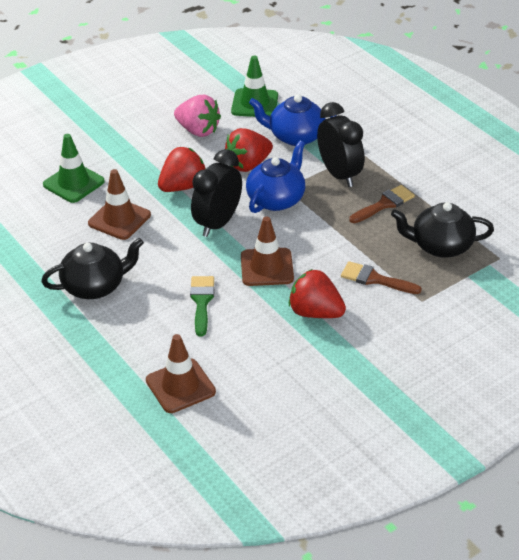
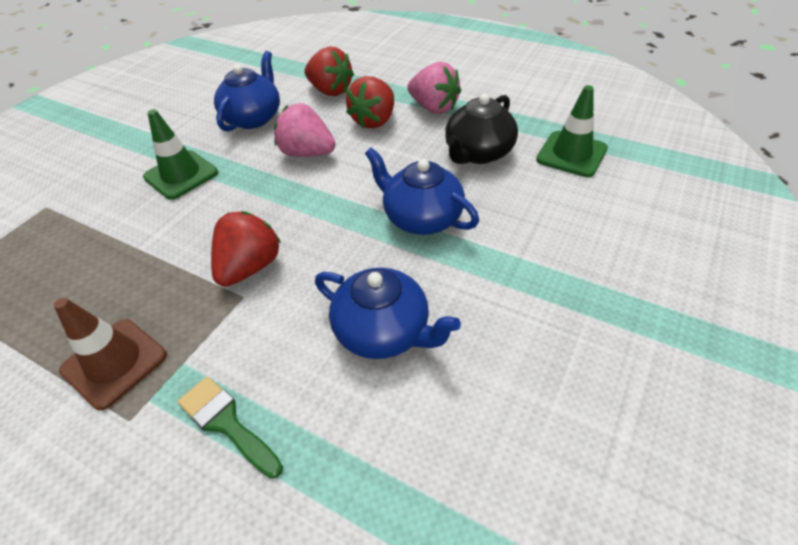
black clock: [191,149,242,237] [317,102,364,187] = 2 -> none = 0
black teapot: [41,238,144,299] [391,202,494,258] = 2 -> [445,94,518,164] = 1
blue teapot: [246,140,305,213] [249,94,337,146] = 2 -> [214,51,280,132] [315,268,461,359] [365,147,479,235] = 3
brown brush: [341,261,422,294] [349,185,415,223] = 2 -> none = 0
brown traffic cone: [88,169,151,240] [146,334,216,413] [241,216,294,286] = 3 -> [54,298,167,410] = 1
pink strawberry: [174,95,221,137] = 1 -> [274,103,335,157] [408,62,461,114] = 2

